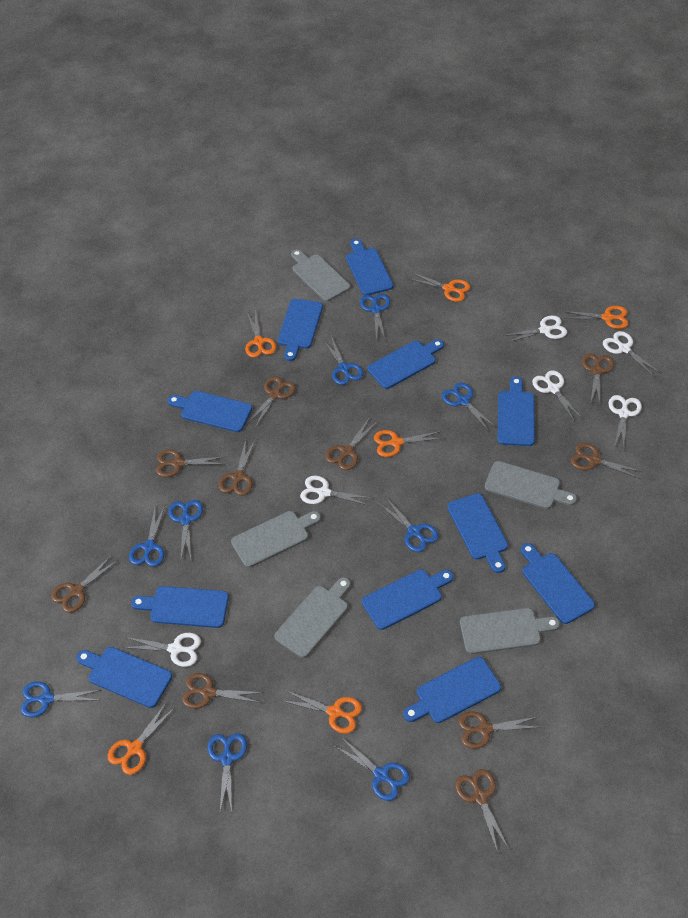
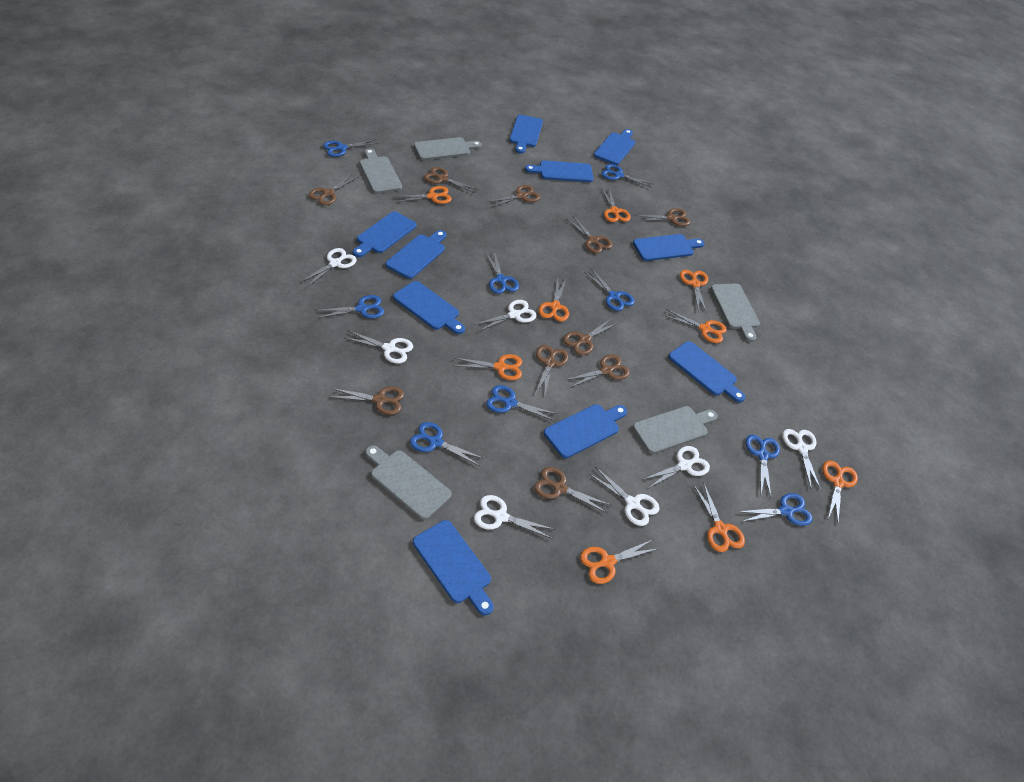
blue cutting board: [76,647,172,708] [131,586,229,628] [167,391,252,432] [278,299,323,361] [346,239,393,295] [362,569,454,630] [367,339,444,389] [403,657,501,723] [447,493,508,573] [498,377,535,446] [521,543,595,624] = 11 -> [353,211,417,257] [386,230,446,279] [393,281,465,334] [413,520,494,615] [509,115,543,153] [525,160,593,182] [544,404,627,458] [594,129,635,165] [633,234,705,261] [668,341,745,402] = 10
orange scissors: [108,703,174,775] [245,309,276,358] [283,690,362,734] [374,430,444,457] [409,273,470,302] [564,306,628,329] = 6 -> [393,186,452,204] [455,354,522,380] [538,279,569,322] [580,540,660,584] [601,188,631,222] [663,309,727,343] [680,270,708,313] [693,482,745,552] [822,460,858,522] = 9
white scissors: [122,633,201,667] [300,476,371,506] [502,315,567,343] [532,370,583,421] [603,331,660,377] [609,395,642,448] = 6 -> [301,248,357,287] [345,331,413,364] [474,300,537,332] [474,495,555,538] [589,467,660,526] [642,446,710,488] [782,429,821,490] = 7

